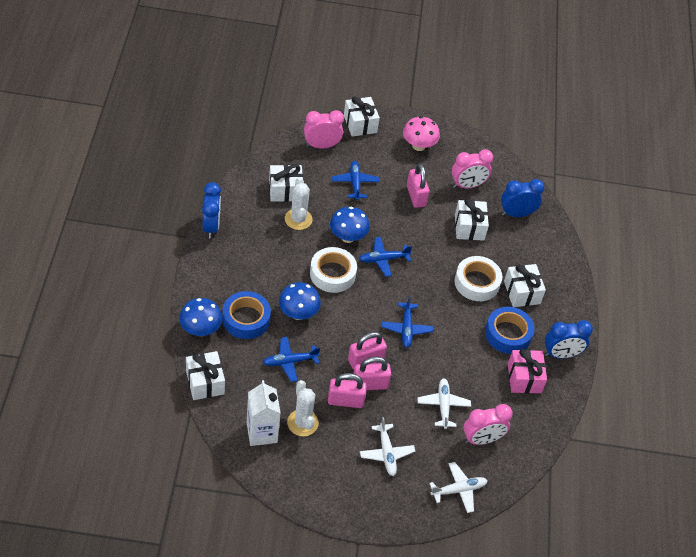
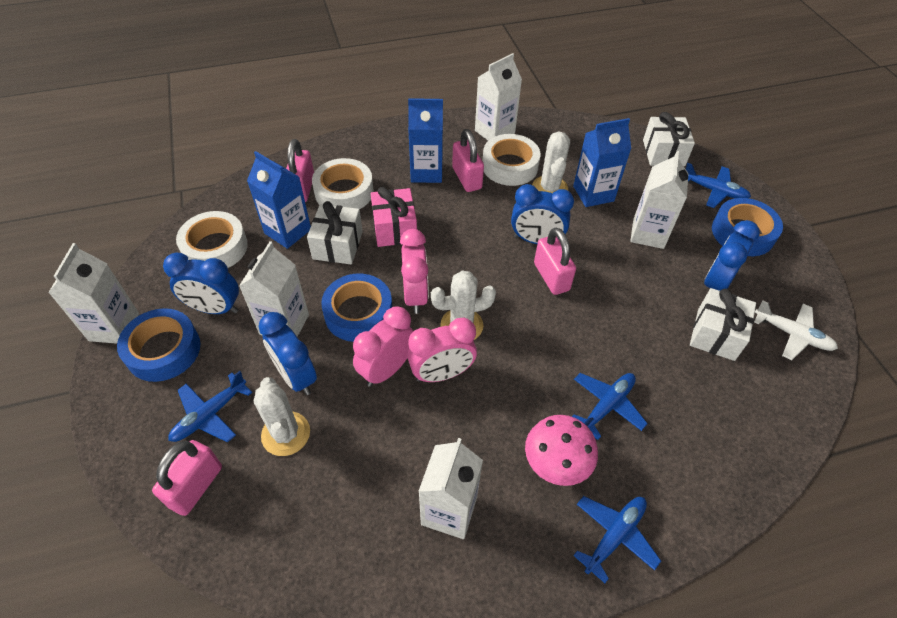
blue carton: none = 0 -> [247,151,311,249] [408,98,443,183] [573,118,631,207] = 3
blue clock: [202,182,221,239] [501,179,544,217] [545,320,593,359] = 3 -> [163,252,239,314] [259,312,317,395] [511,184,574,244] [704,220,760,291] = 4
blue mushroom: [179,298,223,336] [279,282,321,320] [330,207,370,243] = 3 -> none = 0
blue tape: [222,291,271,339] [485,307,534,354] = 2 -> [117,308,200,382] [321,274,392,342] [712,198,783,256] = 3
white cactus: [285,177,312,230] [287,380,319,436] = 2 -> [254,377,310,456] [431,271,496,340] [532,131,570,193] = 3
white carton: [247,380,281,446] = 1 -> [48,243,139,344] [239,241,309,337] [418,438,483,539] [475,53,522,141] [630,151,688,249] = 5
white gift: [186,351,225,400] [269,164,303,202] [344,97,380,137] [455,198,489,241] [504,264,546,307] = 5 -> [307,201,363,264] [643,112,695,166] [690,288,756,361] = 3
white plane: [360,417,415,476] [418,378,471,429] [429,462,488,513] = 3 -> [754,300,838,360] = 1
white tape: [310,247,357,293] [454,256,502,301] = 2 -> [176,211,248,268] [312,158,374,209] [482,134,540,186] = 3

